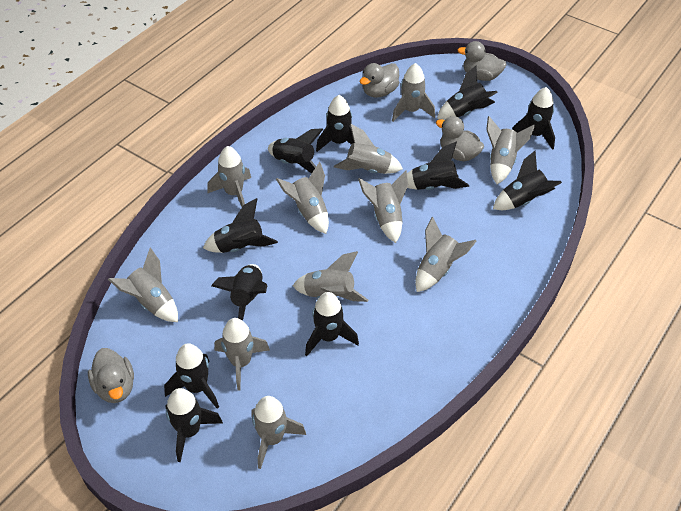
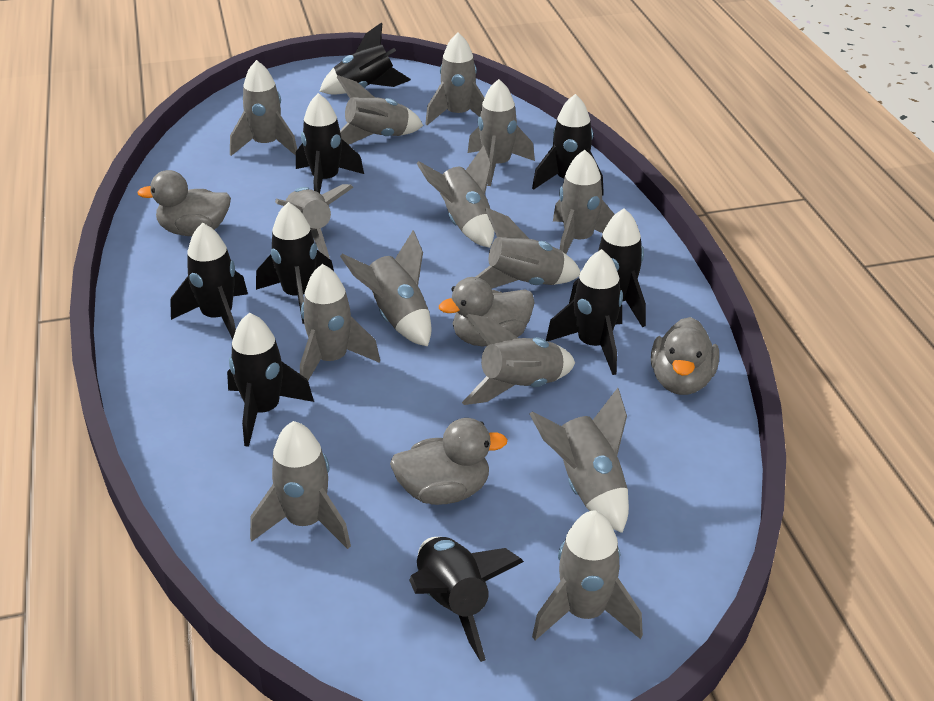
black rocket: [164,343,219,409] [165,388,223,462] [203,198,278,253] [211,264,268,321] [268,128,323,173] [305,292,359,356] [316,95,354,152] [407,142,469,190] [437,66,498,120] [493,151,562,210] [512,87,555,150] = 11 -> [170,223,248,340] [227,313,314,447] [256,202,334,324] [296,93,364,193] [319,22,411,95] [409,537,524,662] [532,94,604,196] [546,249,623,375] [569,208,646,327] = 9
grey rocket: [108,248,178,322] [207,146,251,207] [214,318,270,391] [251,396,306,469] [276,162,329,234] [293,251,368,302] [334,124,403,174] [358,171,408,243] [392,63,435,122] [415,217,477,292] [486,116,535,184] = 11 -> [230,60,297,156] [250,421,351,549] [275,184,353,259] [300,264,380,380] [337,75,423,145] [340,230,431,346] [416,145,494,248] [426,32,484,125] [462,314,575,405] [468,79,535,186] [476,208,581,289] [530,388,629,533] [532,510,643,640] [553,150,615,254] = 14

